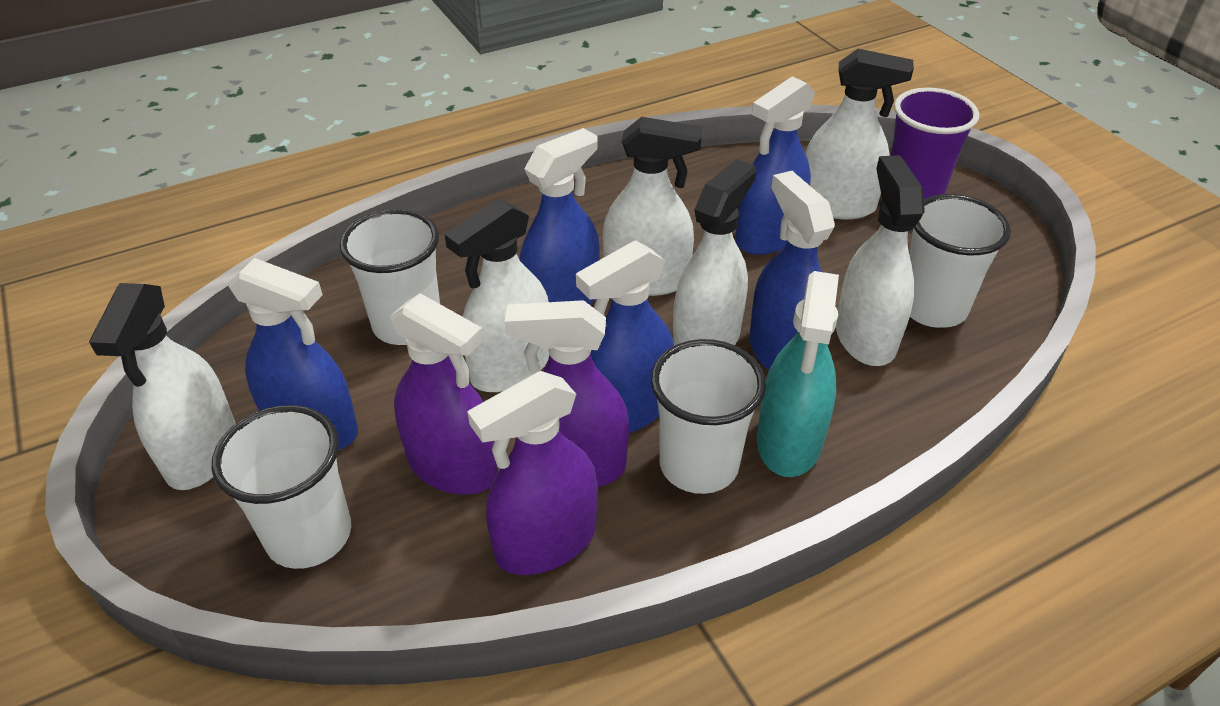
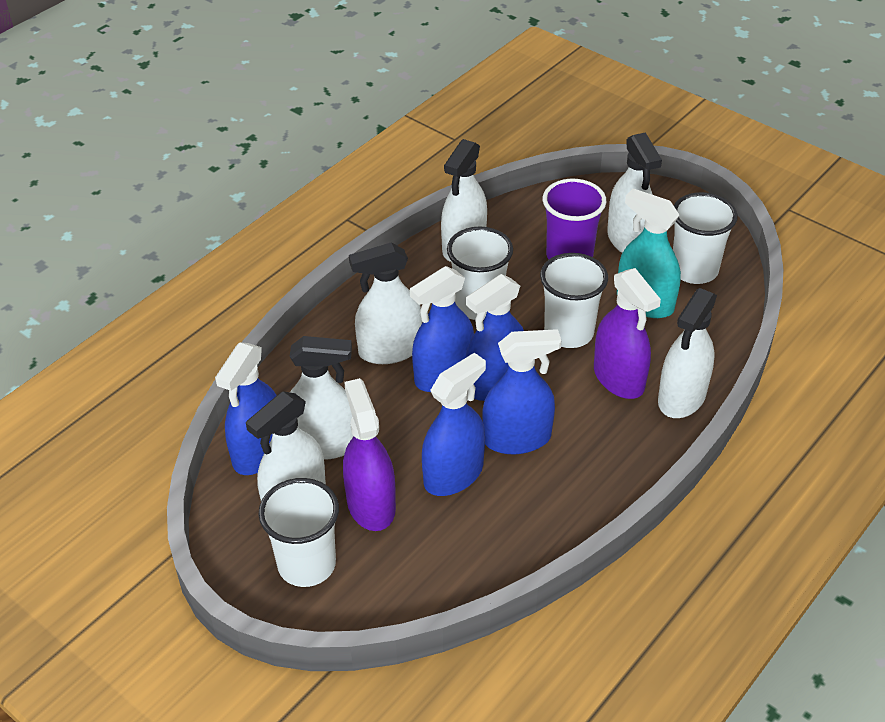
purple spray bottle: [390,293,498,495] [467,371,598,575] [504,300,629,487] = 3 -> [343,378,396,531] [594,268,661,399] = 2

